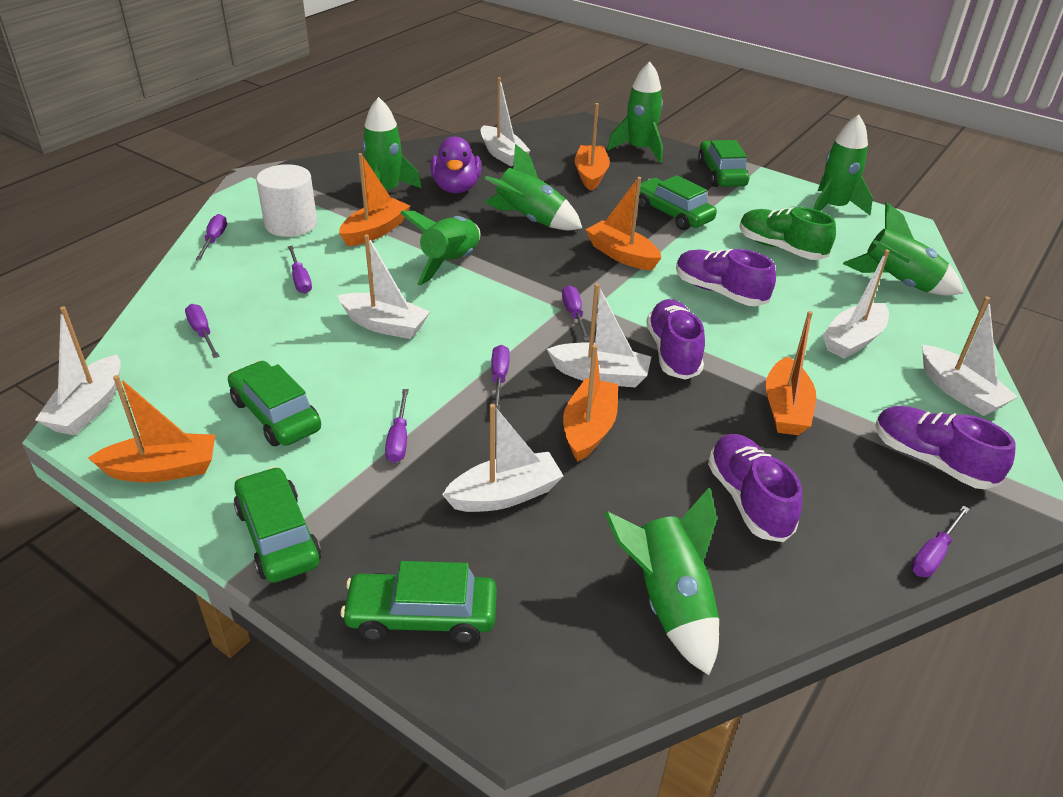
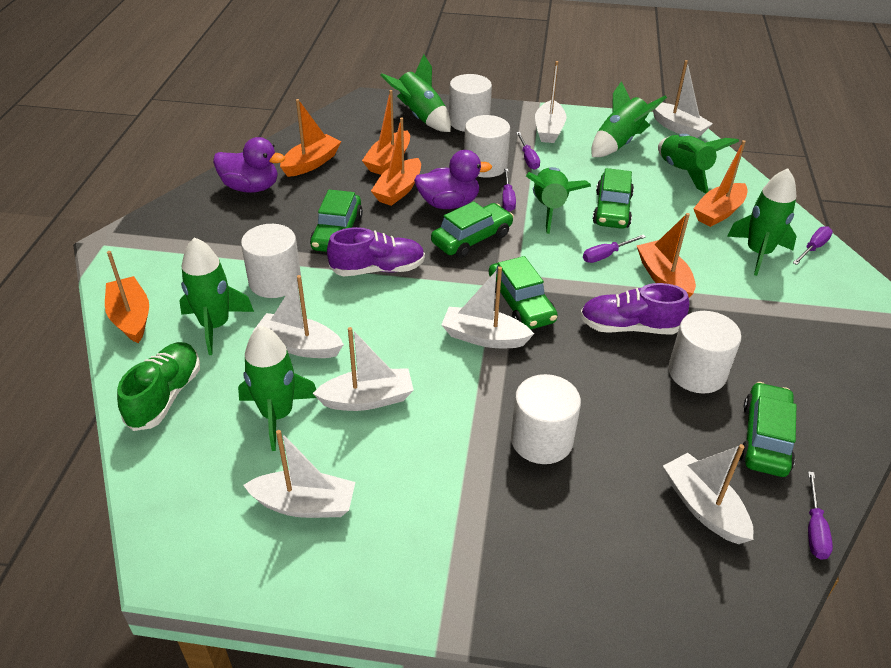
purple duck: [430,136,481,193] = 1 -> [213,137,285,193] [414,150,492,209] = 2
purple screwdriver: [185,304,220,358] [195,214,227,260] [288,246,312,294] [385,389,409,463] [491,345,510,411] [562,285,590,341] [911,506,969,577] = 7 -> [502,169,516,211] [516,132,540,170] [583,234,646,263] [793,226,833,265] [808,471,833,560] = 5
purple shoe: [646,299,705,380] [676,249,776,306] [708,434,802,542] [875,406,1016,489] = 4 -> [327,227,425,276] [580,283,689,334] = 2
white cylinder: [256,164,317,237] = 1 -> [241,224,301,298] [449,74,492,132] [464,115,510,178] [511,374,581,464] [668,311,741,394] = 5

